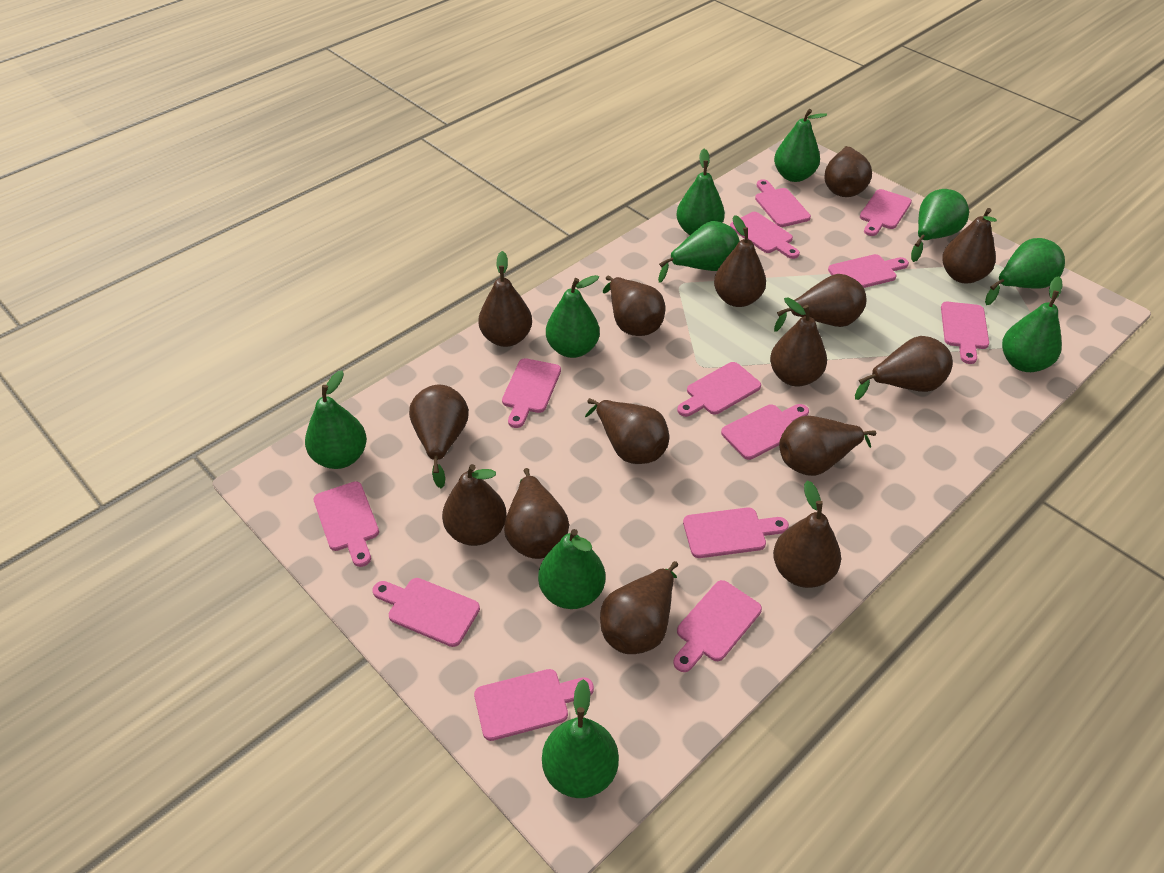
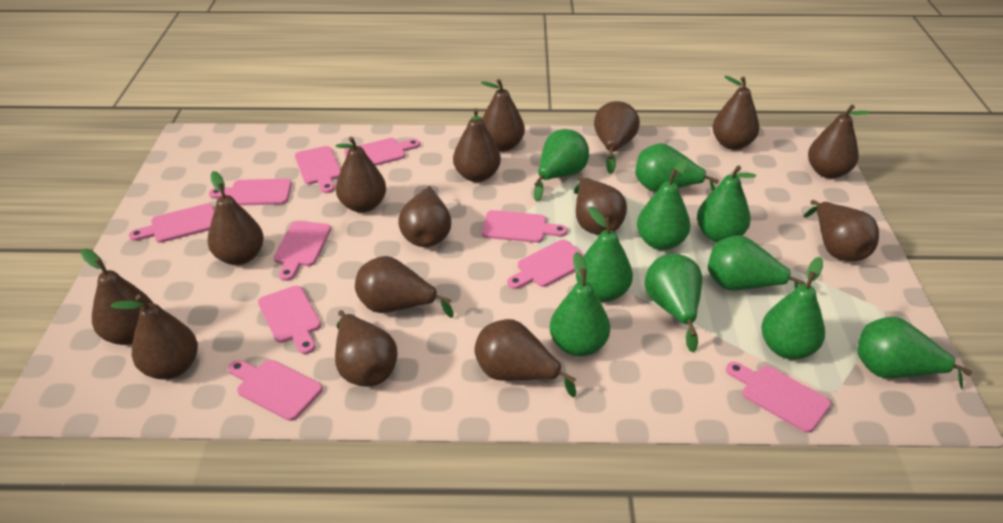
pink cutting board: [313,481,379,567] [373,578,480,647] [474,669,594,741] [502,358,561,428] [673,580,762,672] [677,362,761,417] [683,507,789,558] [721,404,809,460] [730,212,800,259] [755,179,811,227] [828,254,909,288] [860,189,912,236] [941,302,989,364] = 13 -> [129,203,214,243] [209,179,292,206] [228,360,323,421] [258,286,321,354] [274,221,331,281] [295,146,341,193] [344,138,420,166] [482,210,568,243] [507,240,585,289] [726,362,831,433] = 10

